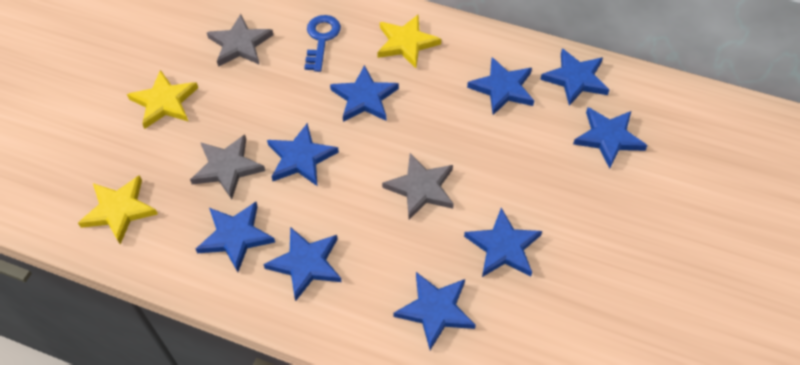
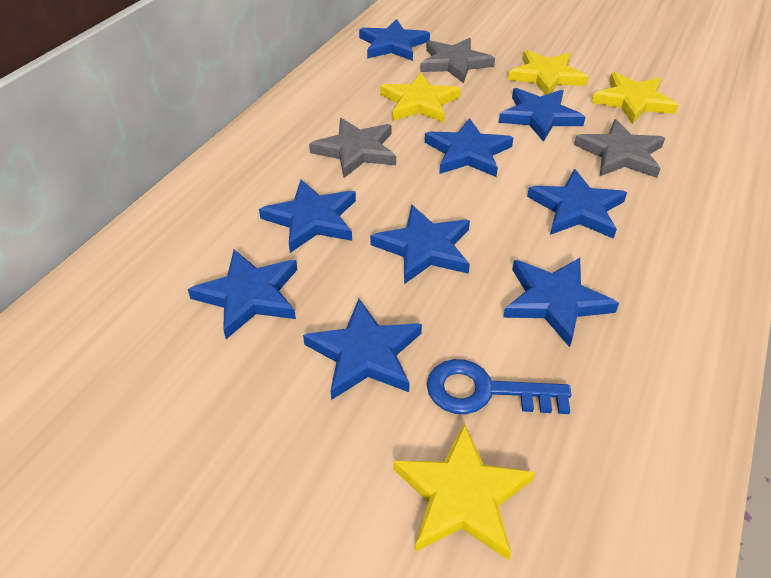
yellow star: [78,175,158,244] [127,70,198,129] [377,15,441,68] = 3 -> [380,73,461,123] [393,423,535,560] [508,50,588,95] [591,72,679,124] = 4

